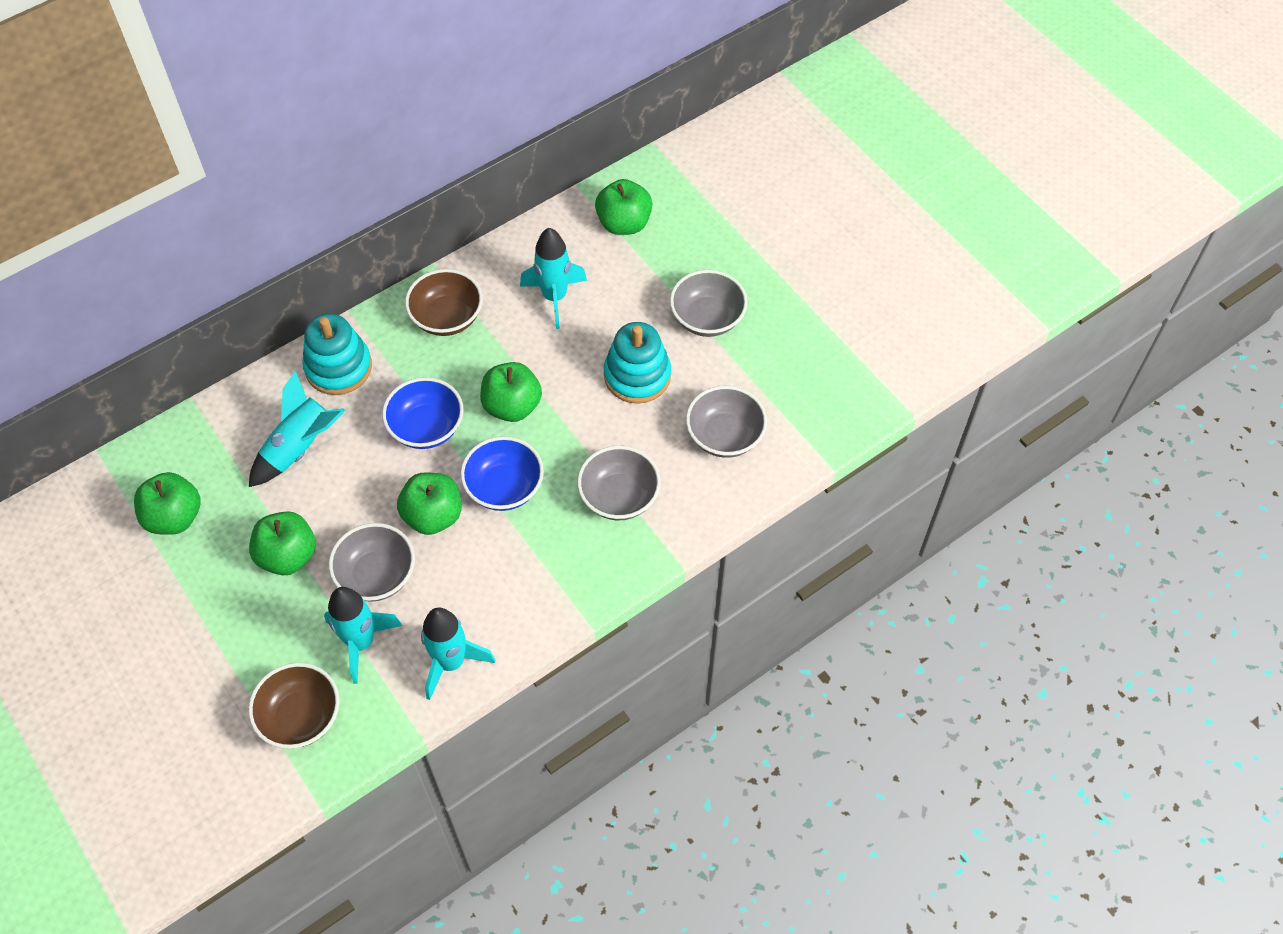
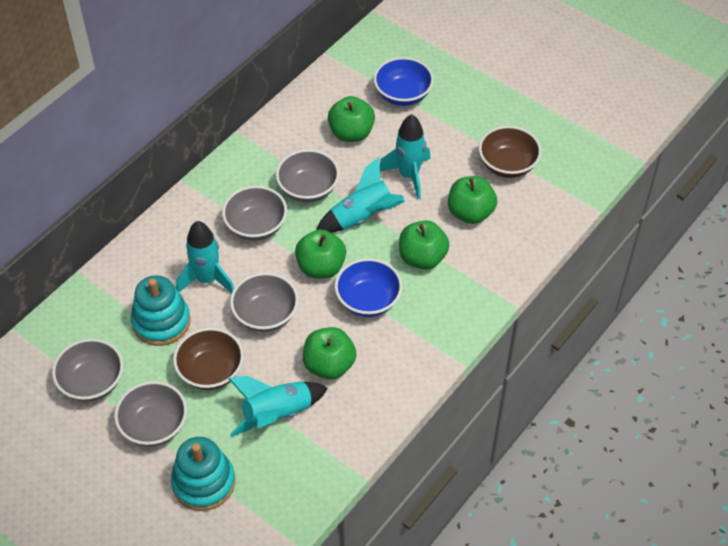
grey bowl: [329,523,415,602] [577,446,661,520] [670,270,748,337] [686,386,767,458] = 4 -> [52,338,123,402] [114,381,187,446] [222,186,287,241] [230,272,299,332] [276,149,340,203] = 5

